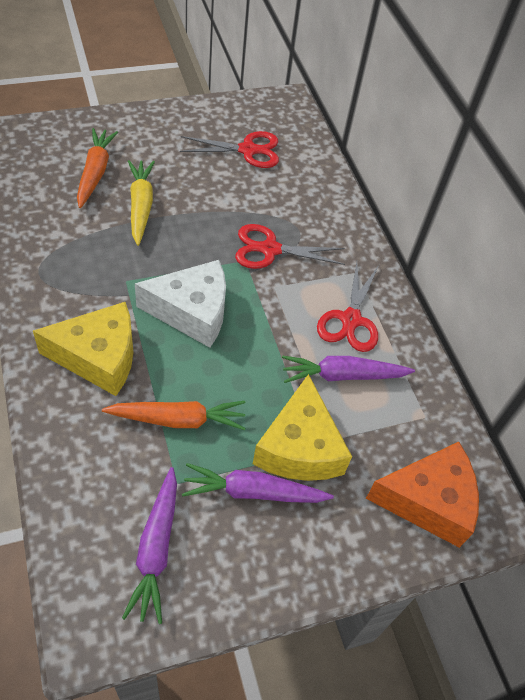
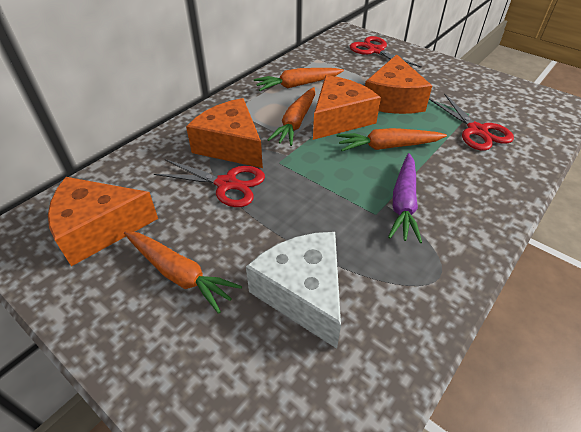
orange carrot: [77,128,118,208] [102,401,246,430] = 2 -> [124,231,242,314] [254,68,344,91] [267,87,315,146] [337,128,447,151] = 4
orange cheese: [366,442,479,548] = 1 -> [48,177,158,266] [186,98,263,168] [313,75,381,140] [365,54,432,114] = 4
purple carrot: [122,467,177,624] [182,463,334,503] [282,356,415,383] = 3 -> [388,153,422,243] = 1
yellow carrot: [128,160,155,246] = 1 -> none = 0
yellow cheese: [33,302,133,396] [253,374,352,481] = 2 -> none = 0

